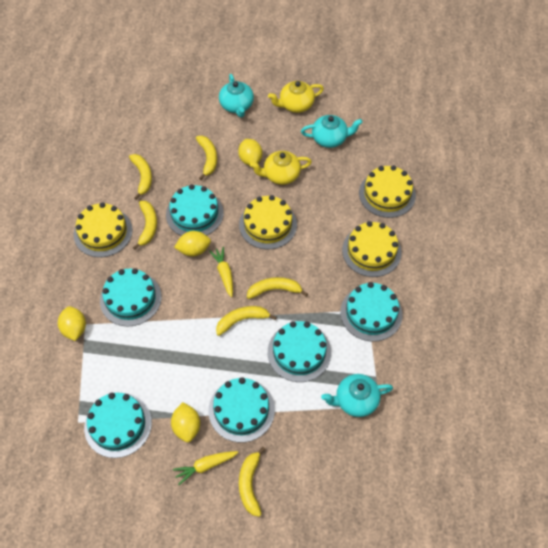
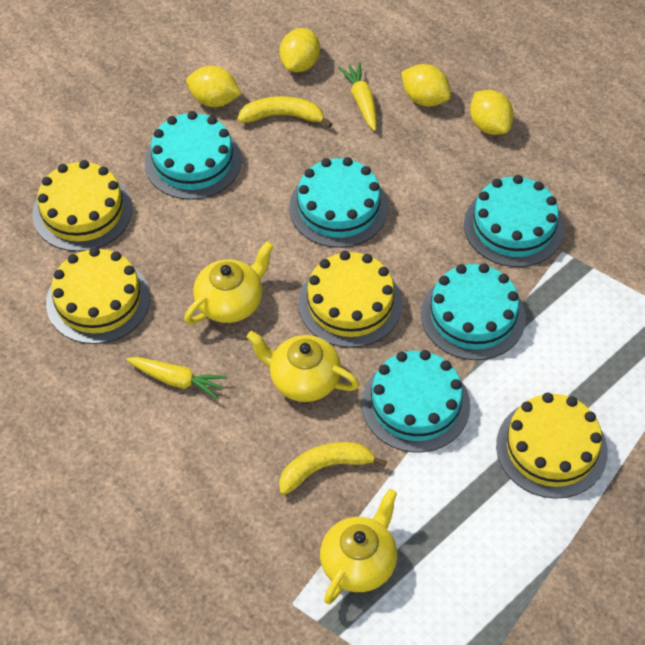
turquoise cake: [84,393,152,458] [100,268,162,326] [166,184,224,236] [208,377,275,442] [268,321,331,382] [340,282,403,342] = 6 -> [144,111,242,200] [289,157,388,248] [362,350,470,453] [421,263,526,360] [464,175,564,267] = 5
turquoise teapot: [219,74,254,117] [301,115,363,148] [321,374,393,417] = 3 -> none = 0
yellow banana: [129,154,152,200] [133,201,157,250] [196,136,217,180] [216,306,277,336] [239,447,266,517] [247,277,308,299] = 6 -> [237,96,332,128] [279,442,387,495] = 2
yellow teapot: [250,151,312,185] [268,81,324,113] = 2 -> [184,241,274,324] [246,331,360,402] [320,489,397,604] = 3

